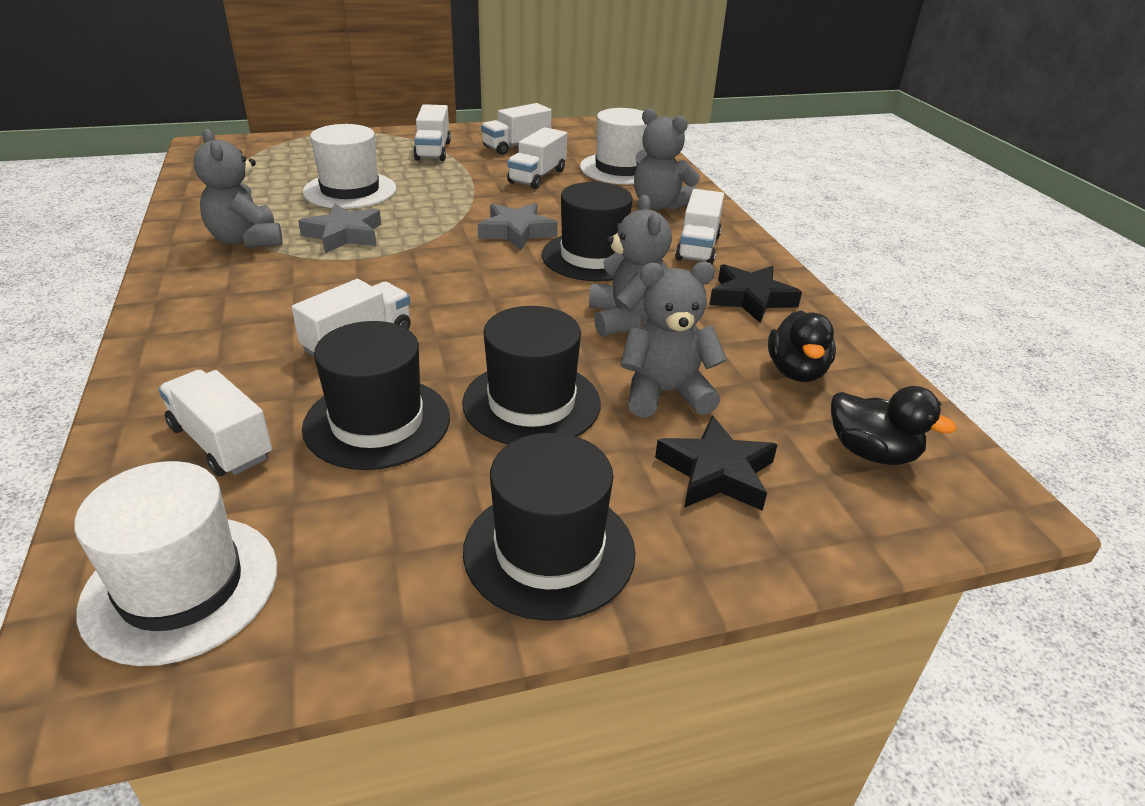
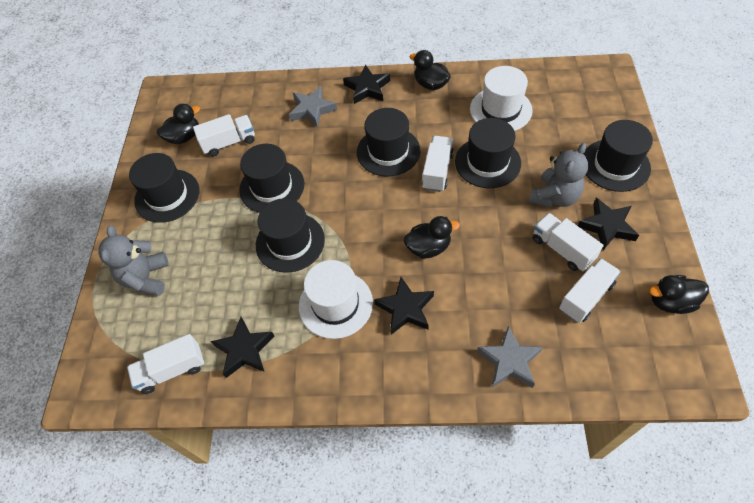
black duck: [768,311,836,382] [831,386,957,465] = 2 -> [157,104,200,144] [404,216,460,258] [409,50,451,90] [649,275,709,314] = 4
black hat: [302,321,450,470] [462,306,601,444] [463,433,636,621] [542,182,633,281] = 4 -> [129,153,199,223] [239,144,304,213] [256,198,325,273] [357,108,421,177] [455,118,521,188] [583,120,653,192] = 6
black star: [655,415,777,511] [709,264,802,323] = 2 -> [211,317,274,378] [343,65,390,104] [374,277,434,335] [578,198,639,250] = 4
grey teddy bear: [194,129,283,248] [589,195,672,336] [620,262,727,418] [634,108,700,210] = 4 -> [99,225,169,296] [529,143,588,208] = 2
white hat: [74,461,277,666] [303,124,396,209] [580,108,647,185] = 3 -> [299,260,373,339] [470,66,533,131] = 2
white truck: [158,370,272,476] [292,279,411,357] [413,104,451,161] [481,103,552,155] [507,127,567,189] [675,189,724,265] = 6 -> [127,334,204,394] [193,114,255,156] [422,136,454,192] [533,213,604,271] [559,258,621,323] = 5

